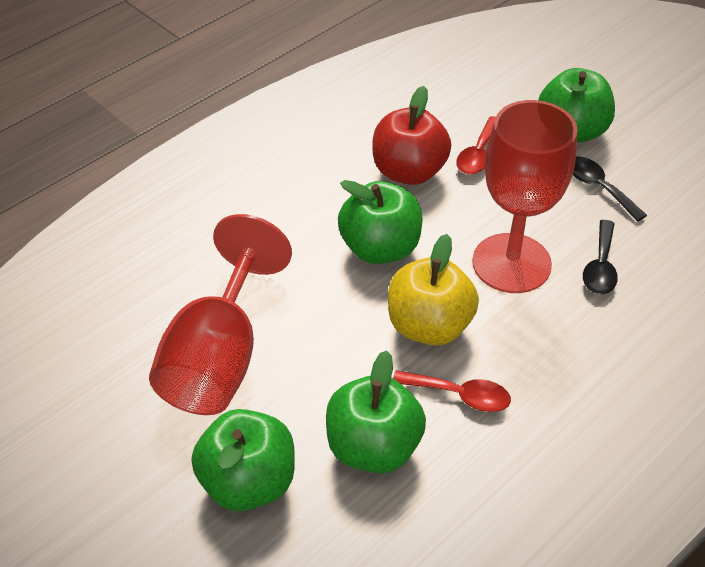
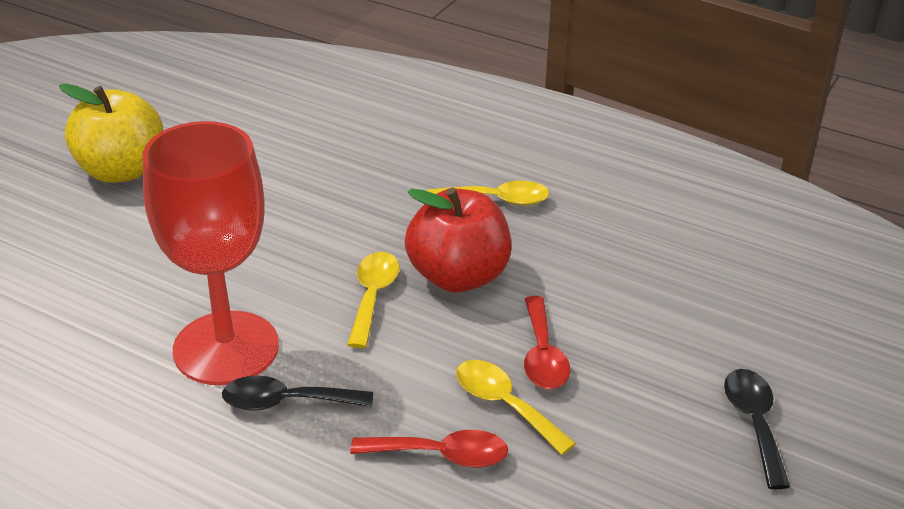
green apple: [192,409,295,511] [326,350,426,473] [338,180,423,264] [538,68,615,143] = 4 -> none = 0
red goblet: [149,214,292,415] [472,100,578,293] = 2 -> [143,121,279,385] = 1
yellow spoon: none = 0 -> [347,252,400,348] [427,181,550,205] [456,360,576,455] = 3

